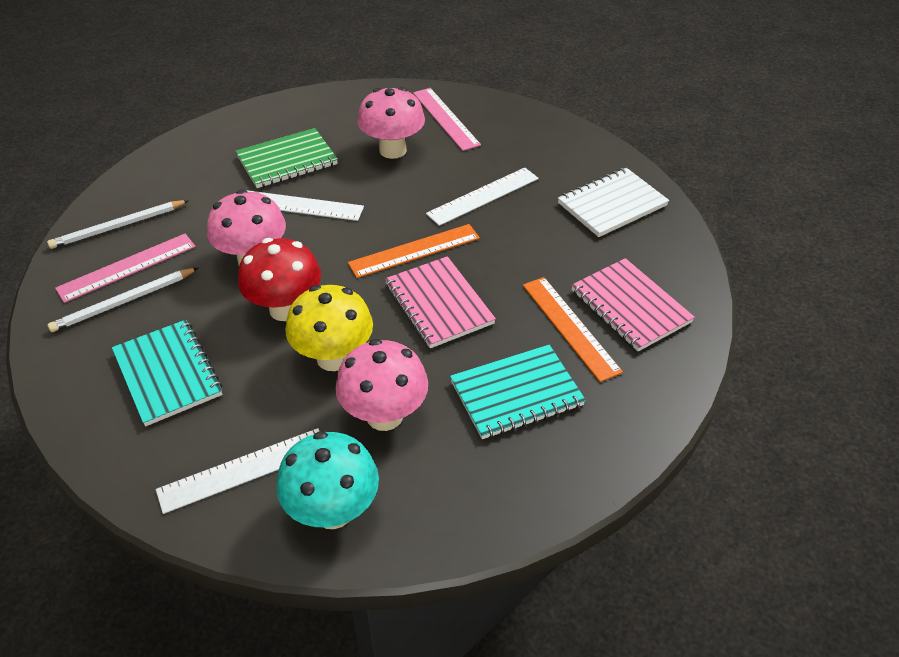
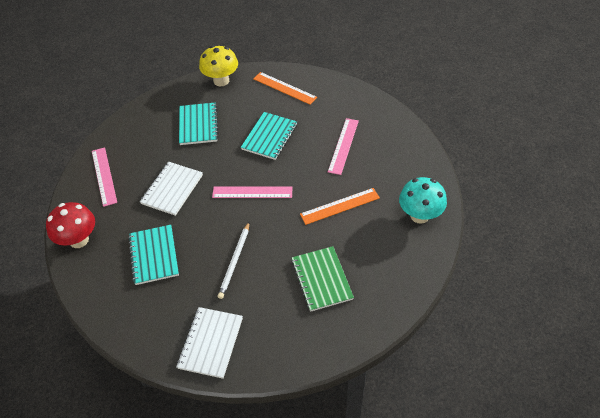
pink mushroom: [207,189,286,265] [335,339,428,431] [357,87,425,159] = 3 -> none = 0
pink notebook: [385,256,496,348] [571,258,695,352] = 2 -> none = 0
pink ruler: [55,234,196,303] [413,88,481,151] = 2 -> [92,147,117,207] [212,186,293,198] [328,118,359,175] = 3
turquoise notebook: [112,320,223,426] [450,345,586,439] = 2 -> [128,225,179,285] [179,102,219,145] [241,112,297,160] = 3
white notebook: [558,168,669,237] = 1 -> [140,162,203,216] [176,307,243,379] = 2
white pencil: [47,200,189,249] [48,268,198,332] = 2 -> [218,222,249,299] = 1
white ruler: [156,428,319,514] [246,190,364,221] [426,167,539,226] = 3 -> none = 0

